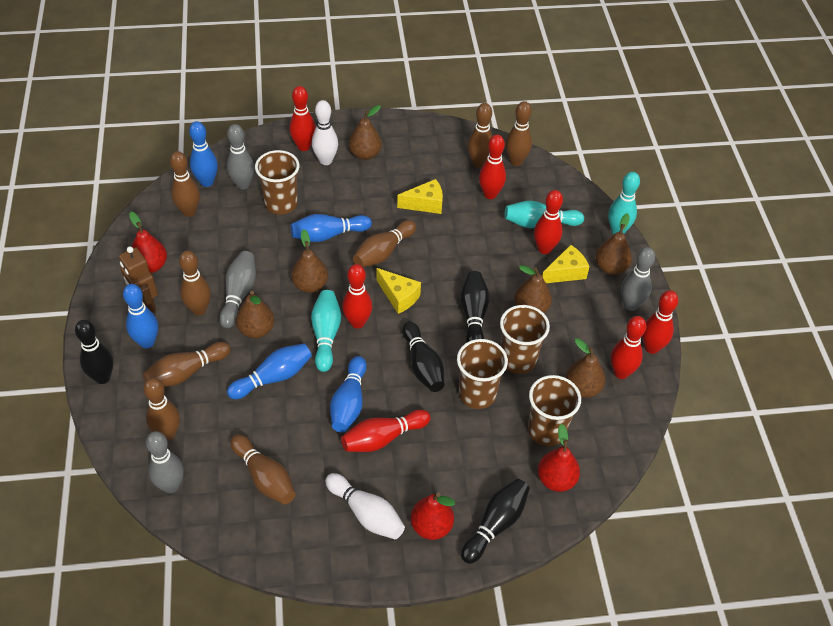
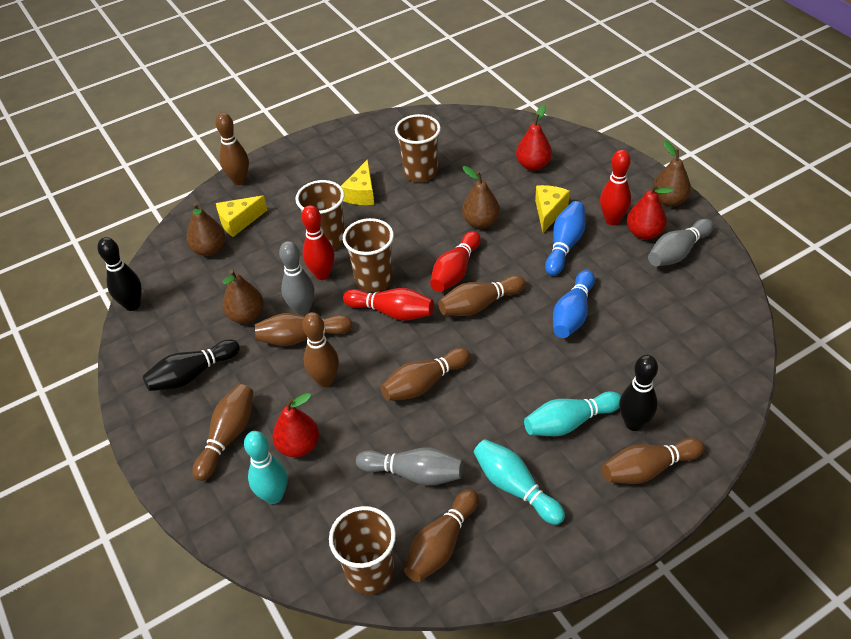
black bowling pin: [75,320,113,384] [402,322,444,392] [460,271,490,342] [461,479,530,564] = 4 -> [97,237,142,311] [143,340,240,391] [619,355,658,431] = 3
blue bowling pin: [123,284,158,348] [189,121,218,187] [227,343,312,399] [291,214,372,242] [330,356,367,432] = 5 -> [545,201,586,276] [553,270,595,338] = 2
brown pear: [236,291,274,338] [291,229,328,293] [349,105,382,160] [514,265,552,313] [566,338,606,398] [595,213,632,275] = 6 -> [187,203,226,256] [222,269,264,324] [462,166,500,229] [652,140,691,207] = 4
brown robot: [119,247,158,312] = 1 -> none = 0
grey bowling pin: [146,431,184,493] [219,251,256,328] [227,124,254,190] [621,247,655,311] = 4 -> [279,241,314,316] [356,447,464,486] [648,219,714,266] = 3
red bowling pin: [289,86,316,151] [341,410,430,452] [342,264,373,329] [479,135,506,199] [534,190,563,254] [611,316,646,379] [642,290,678,354] = 7 -> [301,205,334,280] [343,288,434,321] [430,231,481,292] [600,150,631,225] = 4
white bowling pin: [312,100,338,165] [325,473,405,539] = 2 -> none = 0

